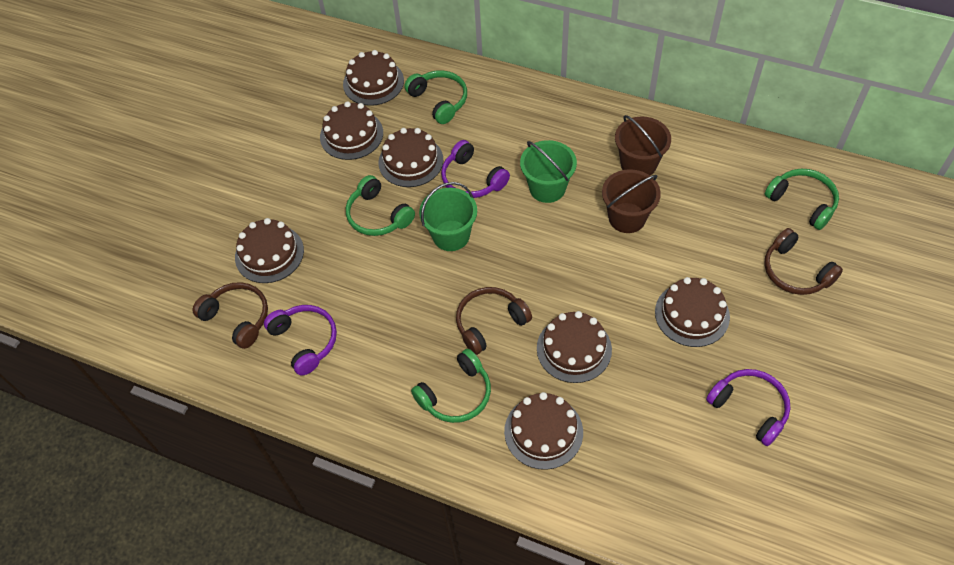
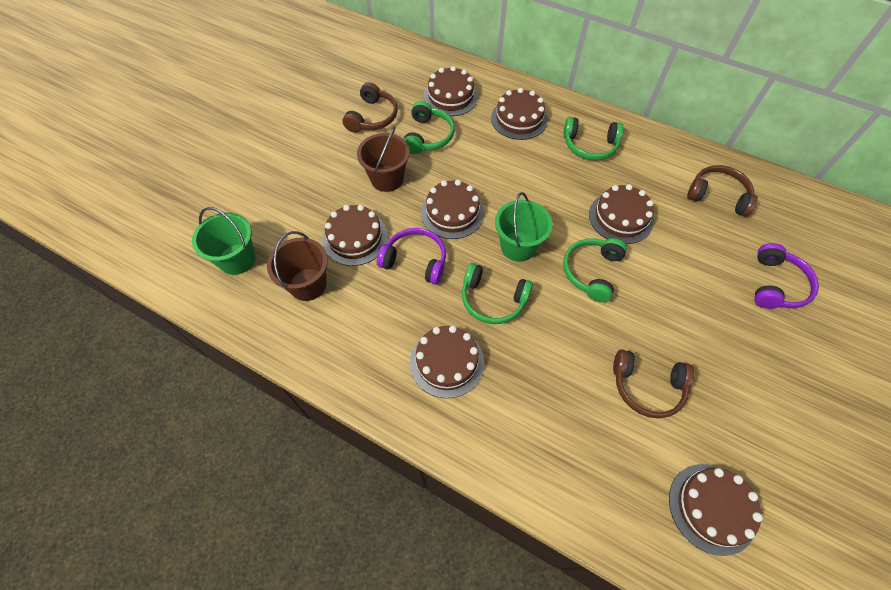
purple headphones: [264,305,337,376] [441,140,510,198] [706,369,791,446] = 3 -> [377,228,446,285] [754,243,819,309] = 2

